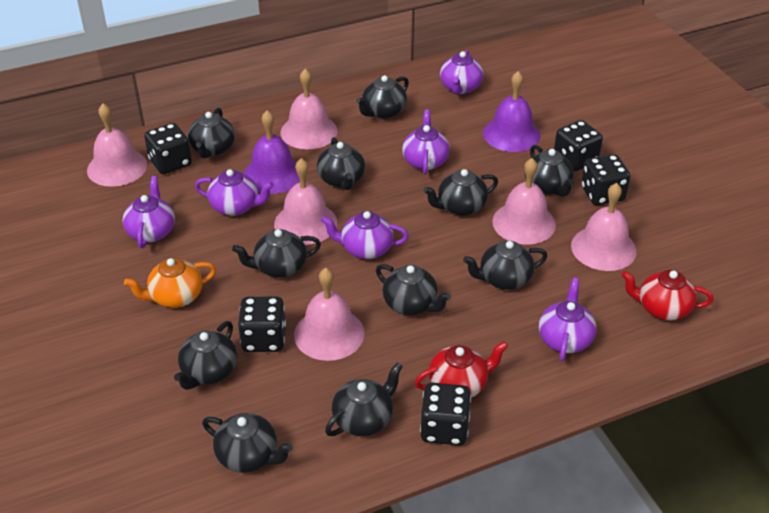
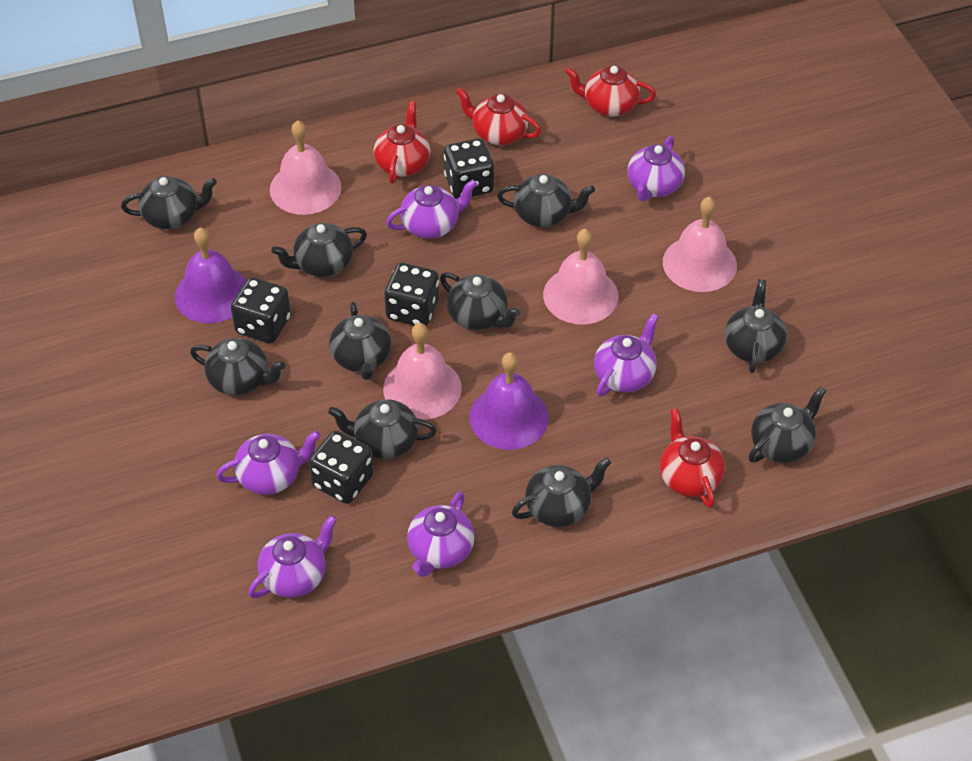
black dice: [144,123,192,174] [238,296,286,352] [420,383,471,445] [554,120,603,172] [581,154,630,205] = 5 -> [231,277,291,343] [309,431,374,504] [384,263,439,326] [444,138,494,199] = 4
black teapot: [174,321,237,390] [188,108,235,158] [202,413,293,473] [232,229,321,278] [317,137,365,190] [325,362,403,436] [356,75,409,119] [376,264,451,315] [423,169,498,216] [463,240,547,290] [525,145,575,197] = 11 -> [121,176,217,229] [190,338,285,396] [271,223,367,277] [328,399,437,459] [329,302,391,380] [440,272,521,330] [497,174,595,227] [512,457,611,527] [725,279,787,373] [749,386,827,463] = 10
orange teapot: [124,258,216,308] = 1 -> none = 0
pink bell: [87,104,147,187] [274,158,337,245] [281,69,338,149] [294,268,365,361] [492,158,556,245] [571,183,637,271] = 6 -> [270,120,342,215] [383,323,462,420] [543,229,618,325] [663,197,737,292] = 4
red teapot: [415,341,508,398] [621,270,713,321] = 2 -> [374,101,430,184] [456,88,541,145] [565,65,656,117] [660,408,725,508] = 4

